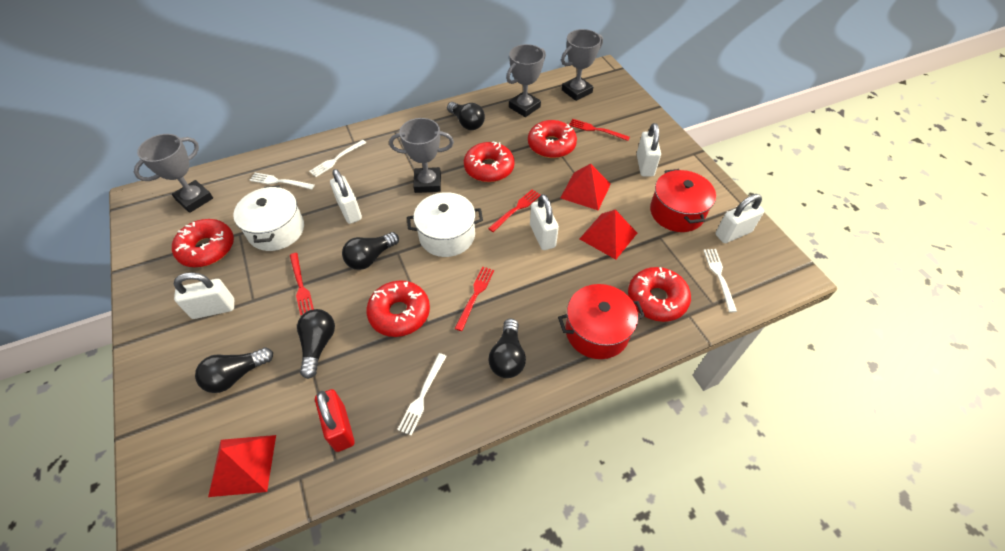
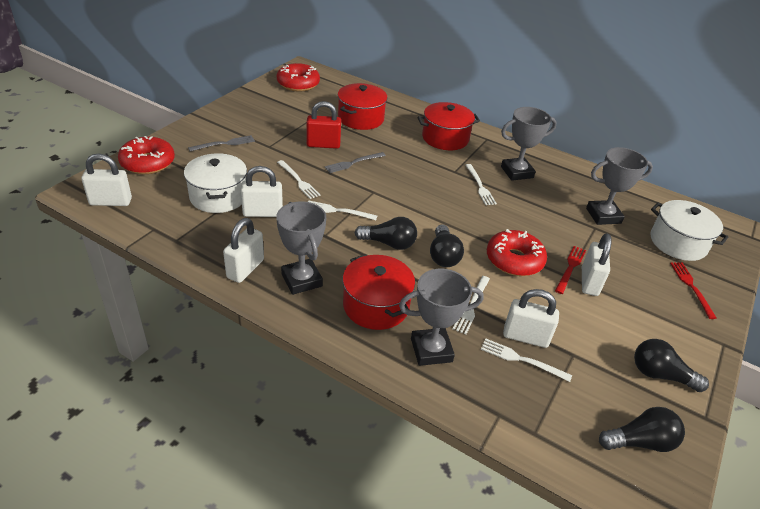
black light bulb: [195,348,273,393] [297,309,335,379] [342,232,399,270] [447,102,485,130] [488,318,526,378] = 5 -> [355,217,417,250] [430,224,464,267] [599,407,685,452] [634,339,709,392] = 4
grey fork: none = 0 -> [188,135,255,151] [325,152,386,173] = 2
red donut: [172,219,234,267] [366,280,430,337] [464,141,515,182] [528,120,577,158] [628,267,691,322] = 5 -> [118,136,175,174] [277,63,320,92] [487,229,547,276] = 3
red fork: [290,253,314,315] [454,267,494,331] [488,189,541,232] [569,119,630,141] = 4 -> [555,246,586,294] [670,262,717,319] = 2
red pot: [558,284,645,359] [650,169,716,232] = 2 -> [338,83,388,130] [343,254,415,330] [417,102,480,150] = 3
red pyramid: [208,435,276,497] [560,163,611,210] [580,210,637,260] = 3 -> none = 0
white fork: [250,173,315,189] [309,140,366,177] [397,353,447,435] [703,249,737,312] = 4 -> [277,160,320,199] [308,200,377,220] [452,276,490,334] [465,164,497,205] [481,338,572,382] = 5

